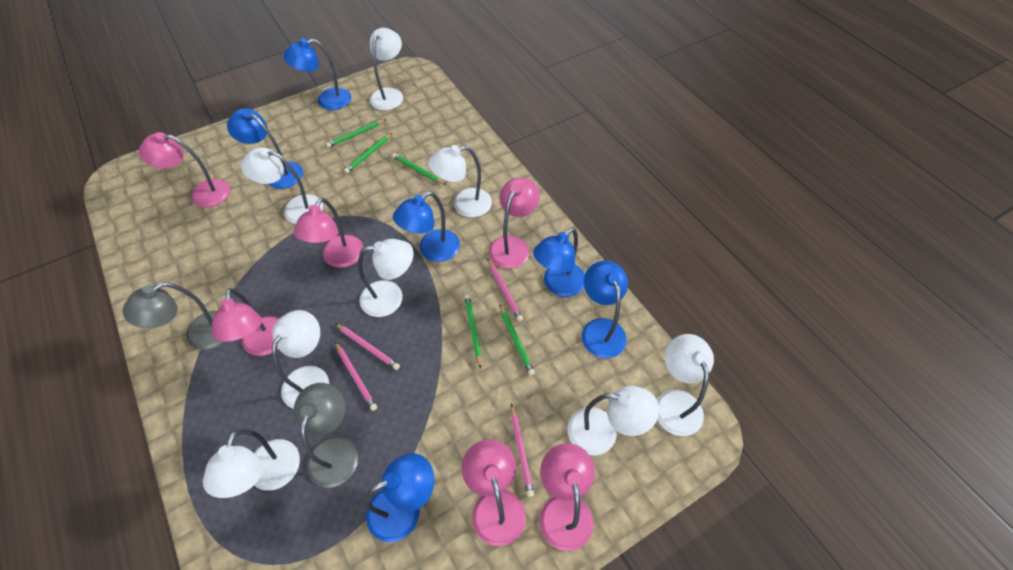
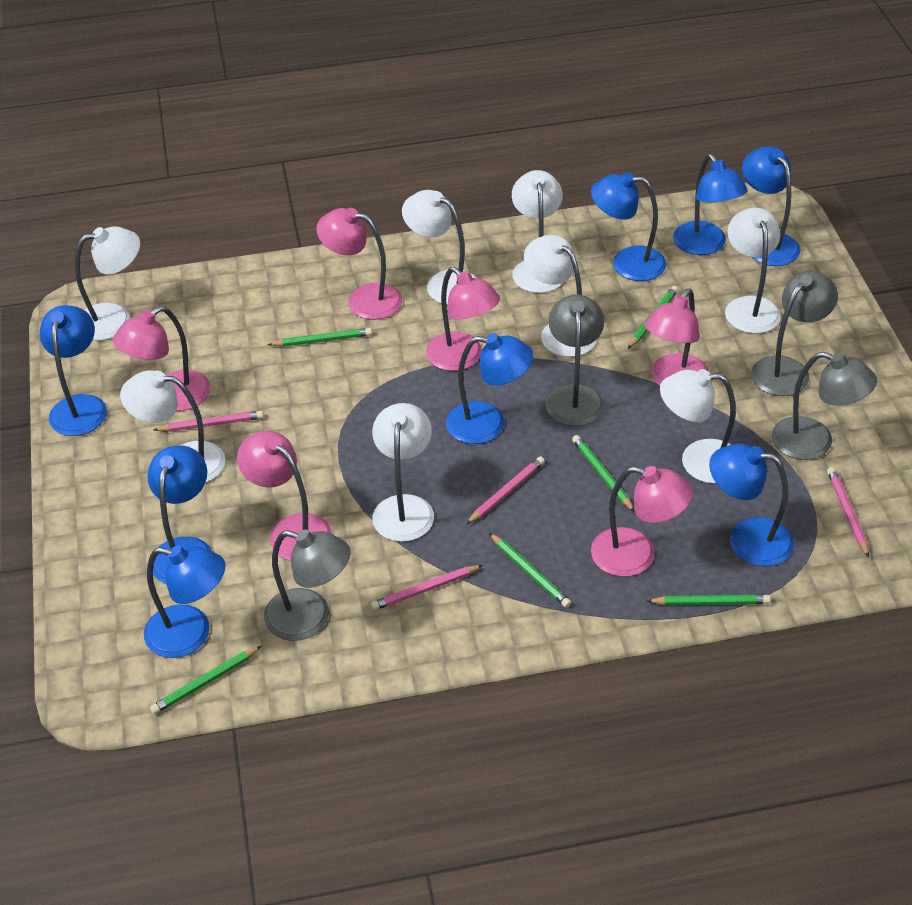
blue lamp: [227,108,303,189] [283,38,351,110] [365,453,434,542] [393,191,460,262] [533,228,585,297] [582,260,628,358] = 6 -> [39,305,107,436] [144,545,225,658] [147,445,212,585] [446,333,533,444] [591,172,666,281] [673,154,748,255] [709,444,794,567] [742,146,800,266] = 8
green pencil: [326,119,386,148] [344,133,392,173] [392,153,446,185] [464,294,482,369] [499,304,535,376] = 5 -> [150,646,262,714] [268,328,372,347] [489,533,571,608] [572,435,635,512] [628,286,678,349] [647,595,771,606] = 6
grey lamp: [122,282,223,350] [294,383,358,488] = 2 -> [264,529,351,641] [546,294,604,426] [751,271,838,396] [772,352,877,460] = 4

